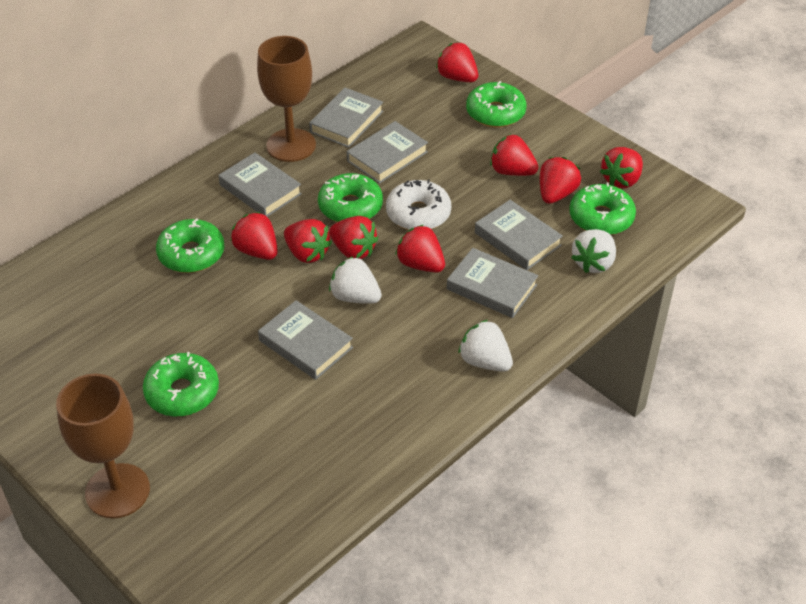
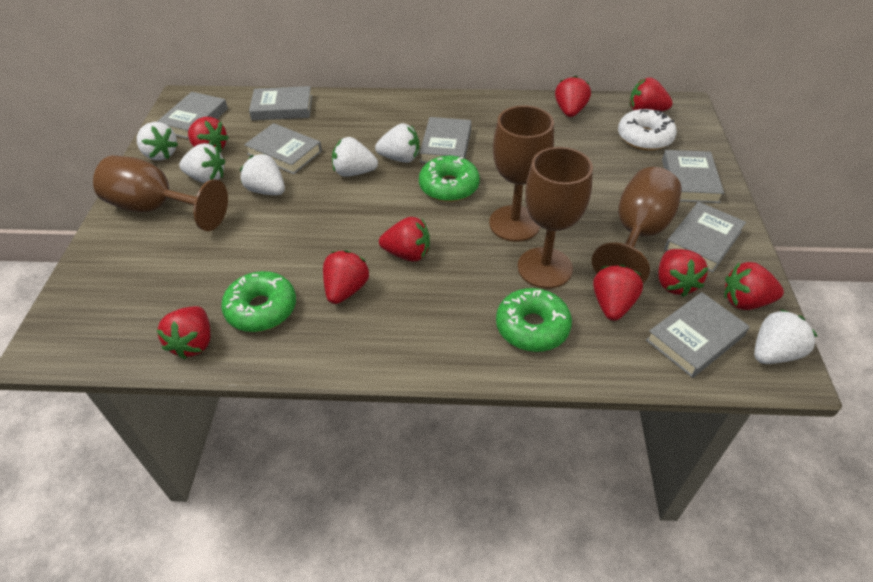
brown goblet: [56,373,150,518] [257,36,316,162] = 2 -> [93,155,228,231] [489,105,554,242] [518,147,593,289] [592,167,682,283] = 4
green donut: [143,352,219,417] [156,218,224,273] [318,173,383,222] [466,81,526,128] [569,183,636,235] = 5 -> [221,271,296,332] [419,156,480,202] [496,288,572,352] = 3
grey book: [218,152,302,217] [258,300,353,380] [309,88,383,148] [347,121,428,184] [447,248,538,318] [475,200,563,270] = 6 -> [157,92,228,139] [244,123,322,174] [249,86,312,120] [420,117,471,163] [646,292,750,378] [662,150,724,203] [664,202,746,272] = 7
red strawberry: [231,212,277,260] [284,219,332,263] [329,216,379,259] [395,225,445,273] [436,42,478,82] [490,134,538,176] [540,157,581,204] [600,147,643,188] = 8 -> [157,306,210,359] [188,117,229,153] [323,250,370,304] [379,217,430,261] [555,76,591,117] [593,265,643,321] [630,78,673,111] [659,249,709,297] [724,262,784,310] = 9
white strawberry: [329,257,382,304] [458,320,513,372] [571,229,616,273] = 3 -> [137,122,178,160] [179,143,225,183] [240,154,285,195] [332,137,378,177] [375,123,419,163] [754,309,818,364] = 6

